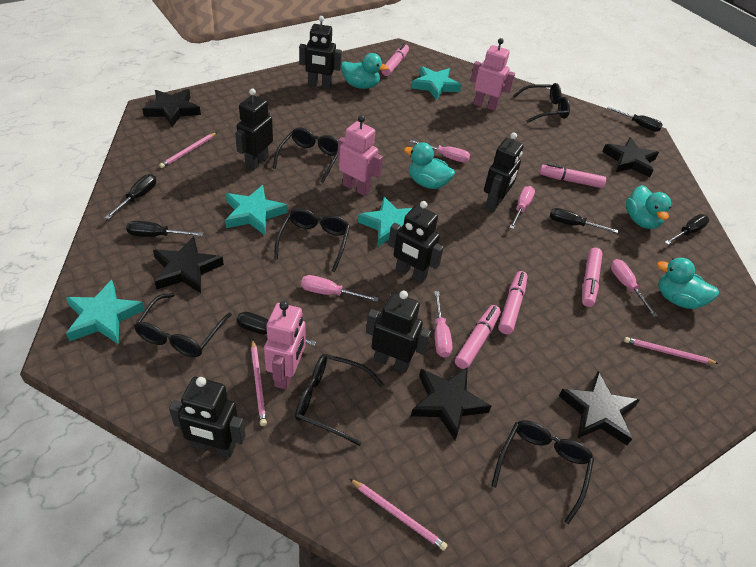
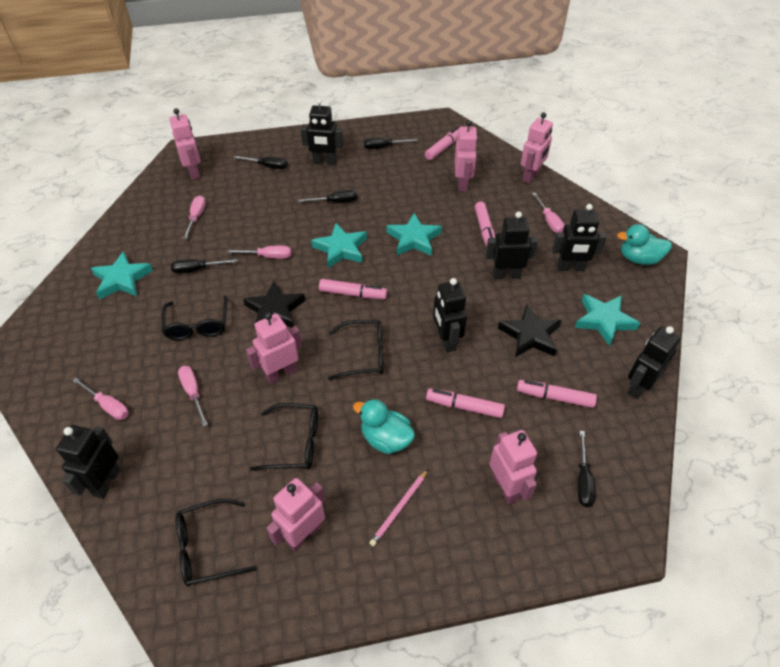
black glasses: [134,293,232,357] [273,127,338,183] [274,208,350,272] [295,354,384,446] [492,421,594,524] [513,83,570,123] = 6 -> [162,295,227,340] [176,499,257,587] [250,403,318,471] [328,320,383,380] = 4
black screwdriver: [105,174,156,220] [126,221,203,237] [236,312,316,346] [550,208,619,233] [607,107,663,131] [665,214,709,245] = 6 -> [171,259,237,273] [233,156,288,169] [298,190,357,203] [364,138,418,149] [577,431,596,507] = 5
black star: [142,89,201,127] [153,236,224,293] [411,367,491,440] [559,372,640,445] [602,137,659,178] = 5 -> [243,281,305,332] [498,305,562,357] = 2
pink pencil: [159,132,217,168] [251,340,267,426] [350,479,448,551] [624,337,719,364] = 4 -> [369,469,428,547] = 1
pink robot: [264,301,306,390] [337,115,383,196] [470,38,515,111] = 3 -> [169,108,201,180] [246,312,302,384] [266,478,325,551] [455,120,478,191] [489,430,537,504] [521,112,553,183] = 6
turquoise duck: [341,53,388,89] [404,142,455,189] [626,185,671,229] [657,258,719,309] = 4 -> [353,399,415,454] [617,224,672,265] = 2

